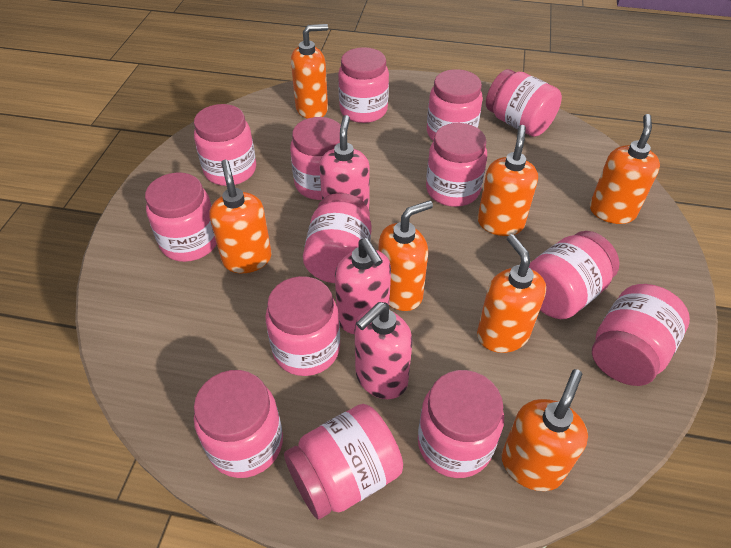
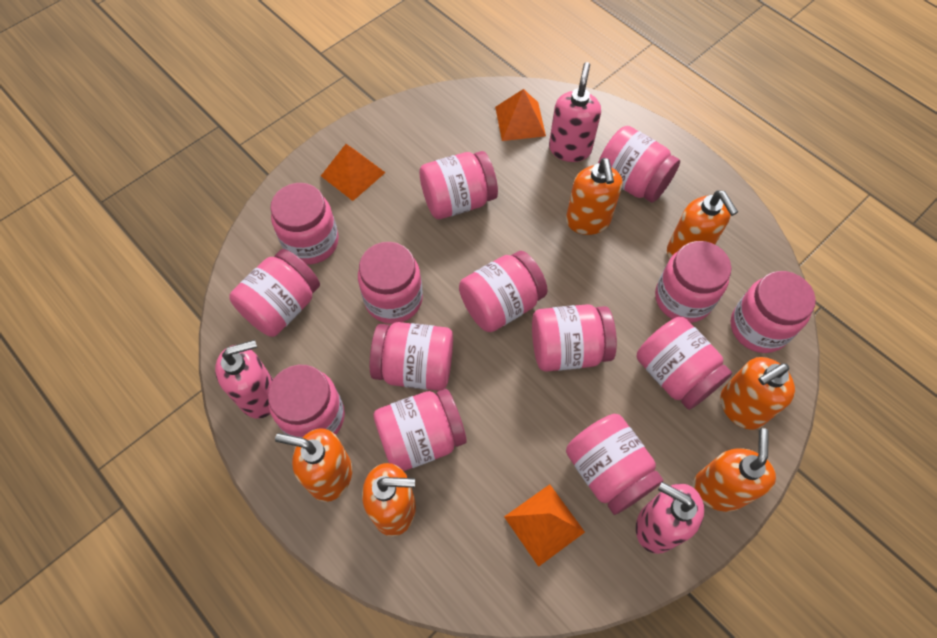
orange pyramid: none = 0 -> [321,144,386,201] [495,89,546,141] [504,484,585,567] = 3
orange soap dispenser: [210,160,272,273] [291,24,328,119] [378,200,433,311] [477,234,546,353] [478,125,538,236] [502,369,588,491] [590,114,660,224] = 7 -> [275,428,352,502] [362,463,416,537] [566,158,622,235] [667,190,738,258] [693,428,776,512] [721,357,795,430] = 6

